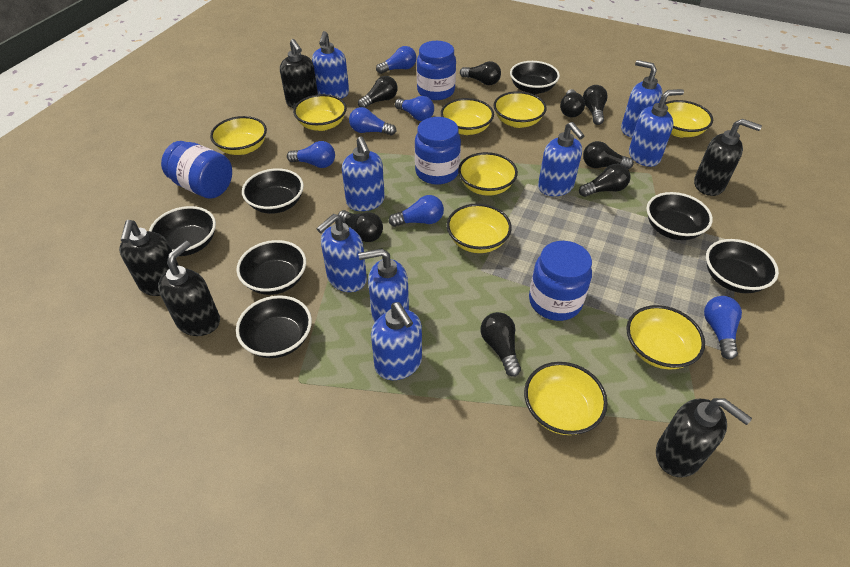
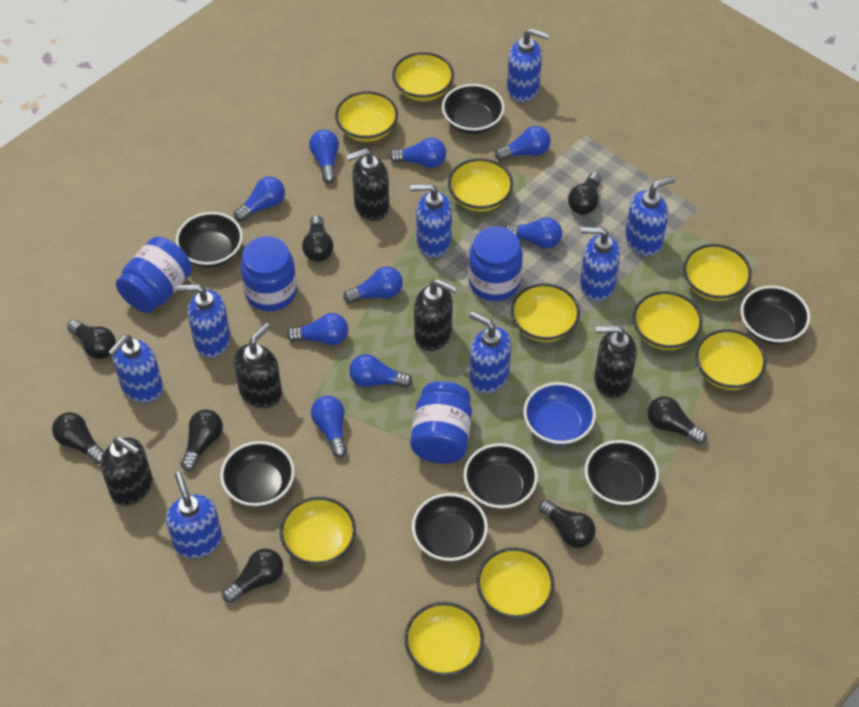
blue bowl: none = 0 -> [524,382,596,445] = 1
blue light bulb: [287,141,335,168] [349,107,397,136] [376,46,416,74] [388,195,444,227] [395,96,434,121] [704,296,742,359] = 6 -> [234,177,285,222] [286,313,348,345] [309,129,339,183] [311,396,347,458] [343,267,403,303] [349,354,413,388] [389,138,446,168] [495,126,551,161] [504,218,562,249] = 9
yellow bowl: [210,116,267,155] [293,94,347,131] [441,98,494,135] [447,204,512,253] [458,152,518,196] [494,91,547,128] [524,362,608,435] [626,305,705,369] [665,100,713,137] = 9 -> [280,497,356,565] [335,91,398,142] [392,52,454,101] [404,602,484,676] [448,158,513,212] [476,547,554,619] [511,283,580,342] [633,291,703,350] [683,244,752,301] [695,329,766,390] = 10

